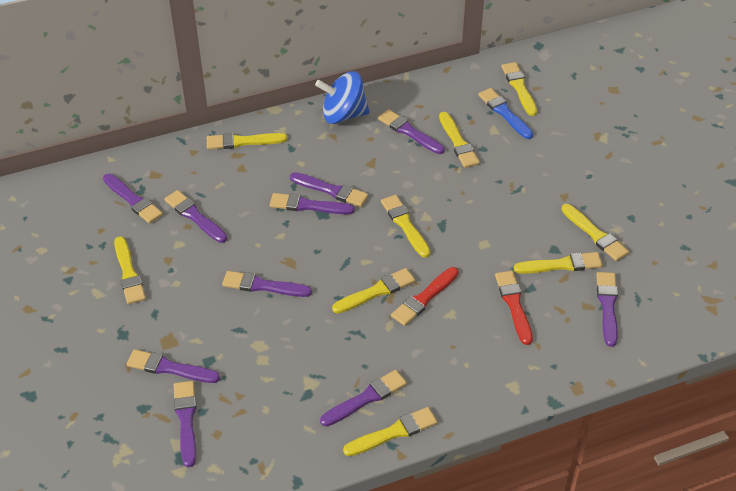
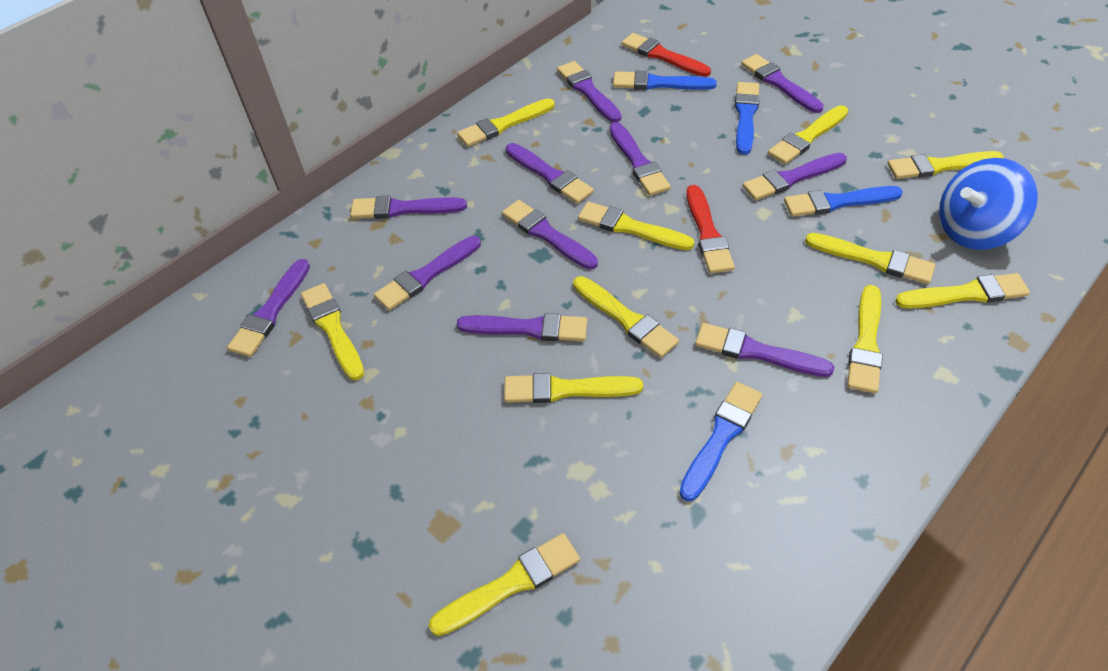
blue brush: [478,88,533,139] = 1 -> [613,71,717,90] [679,382,762,501] [735,82,760,155] [784,186,903,217] = 4
purple brush: [103,174,163,224] [127,349,220,383] [165,190,227,243] [174,381,197,467] [222,271,312,297] [270,193,355,214] [290,172,368,207] [320,370,407,427] [378,109,444,154] [596,272,618,347] = 10 -> [227,259,310,357] [350,196,467,219] [374,236,481,310] [457,313,587,341] [502,200,598,269] [506,143,594,204] [557,61,622,123] [610,122,671,196] [695,323,834,377] [741,54,824,113] [743,153,847,200] = 11
yellow brush: [114,236,146,304] [207,133,287,149] [332,268,415,314] [343,407,437,456] [381,195,430,258] [439,112,480,168] [501,62,537,116] [513,252,603,274] [561,204,629,261] = 9 -> [301,283,364,380] [428,533,580,636] [457,98,555,147] [504,373,643,403] [573,276,679,358] [578,202,694,250] [768,105,848,164] [805,233,935,284] [847,285,883,394] [887,151,1004,179] [895,273,1030,309] = 11

